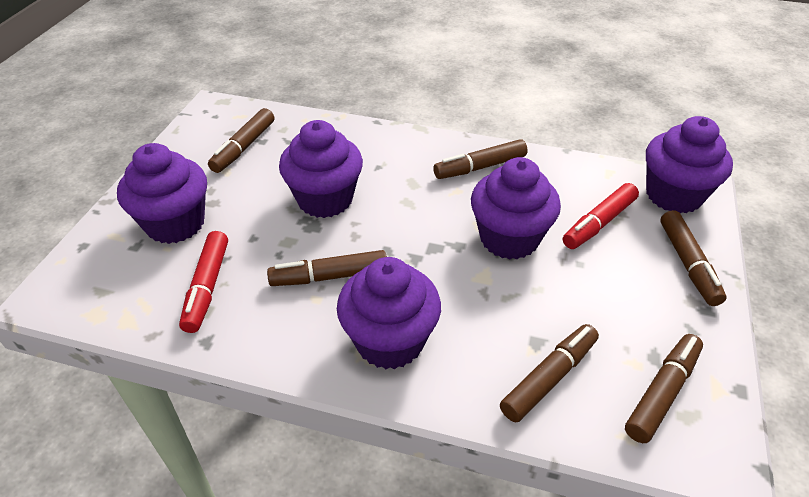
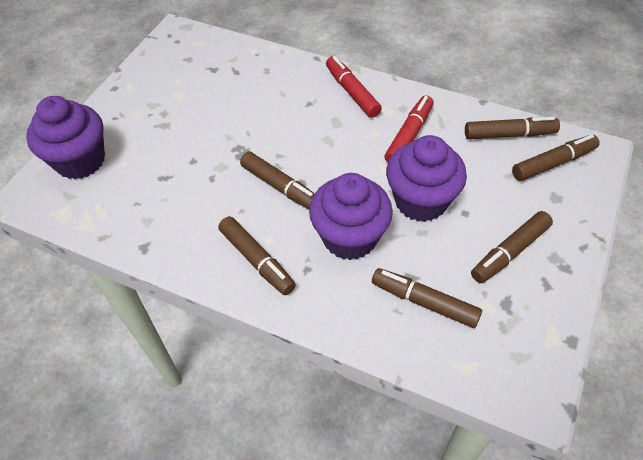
purple cupcake: [117,143,207,244] [279,120,363,218] [337,257,441,369] [471,157,561,260] [646,116,733,213] = 5 -> [26,96,105,179] [309,173,393,260] [386,135,467,222] = 3

